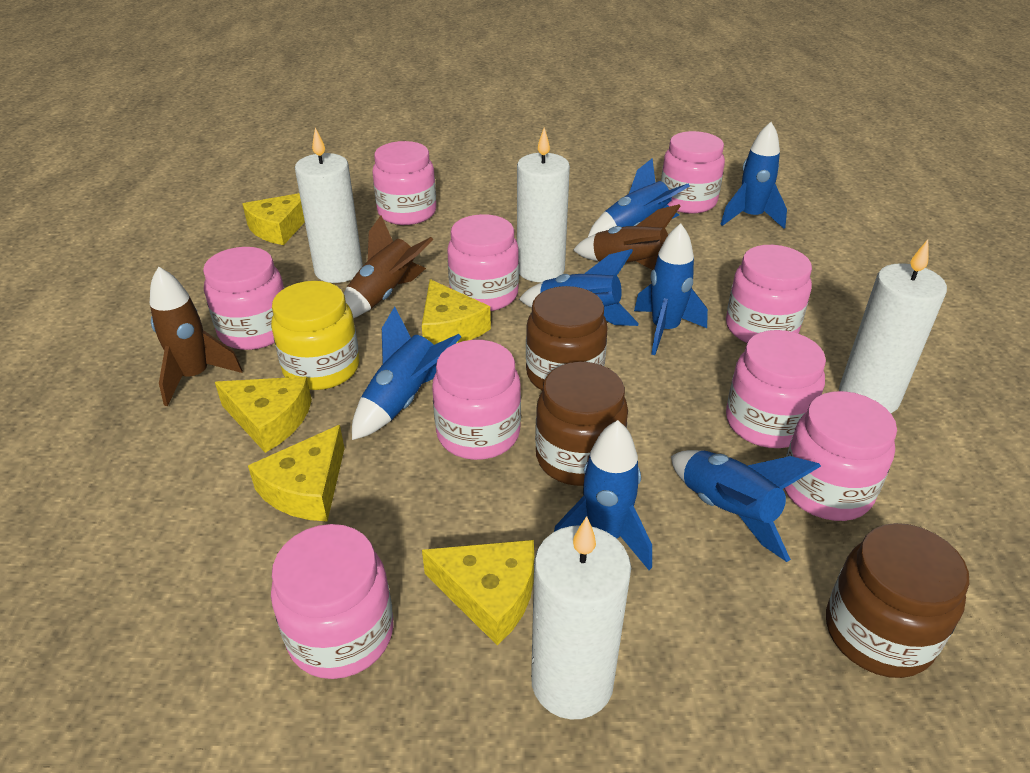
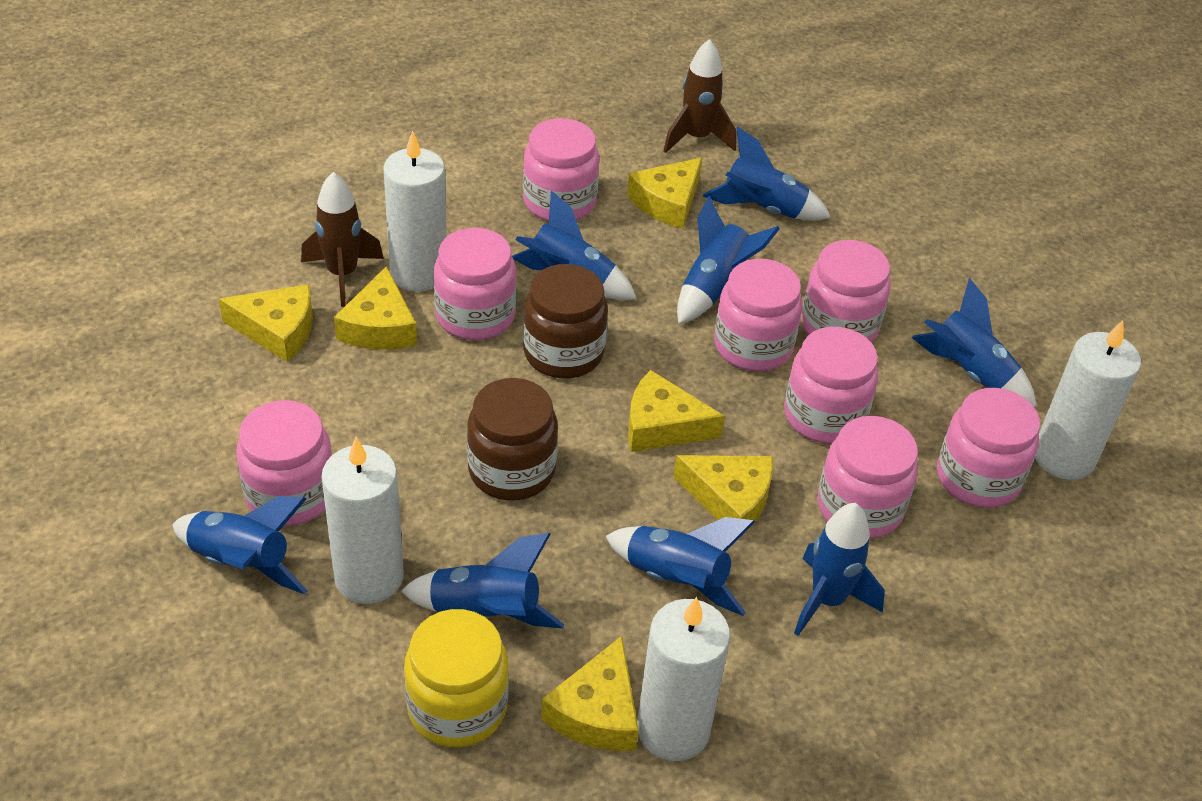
blue rocket: [352,307,461,440] [519,249,639,326] [554,420,652,570] [587,158,690,238] [634,223,708,355] [671,450,821,562] [720,122,787,229] = 7 -> [172,496,308,594] [401,533,564,628] [512,190,637,300] [605,517,755,616] [677,196,780,325] [703,127,831,221] [794,503,885,636] [911,278,1036,407] = 8
brown jar: [526,286,608,391] [535,362,628,486] [826,523,969,678] = 3 -> [467,378,558,501] [523,264,608,378] = 2
brown rocket: [150,266,243,406] [344,215,434,318] [573,204,681,270] = 3 -> [301,172,384,307] [664,39,736,153] = 2
pink jar: [203,247,285,350] [271,524,394,679] [372,141,436,225] [432,340,521,460] [447,214,519,311] [661,131,725,214] [726,245,812,343] [726,330,826,448] [784,391,897,521] = 9 -> [236,400,332,526] [434,228,516,340] [523,118,599,221] [714,259,803,372] [784,327,878,444] [801,240,891,343] [818,416,918,539] [937,388,1040,508] = 8
yellow cheese: [215,377,312,453] [242,193,305,245] [248,425,344,521] [422,279,491,345] [422,540,534,645] = 5 -> [219,284,313,362] [334,266,417,350] [541,636,639,751] [627,158,702,228] [628,370,725,452] [673,455,773,532] = 6

